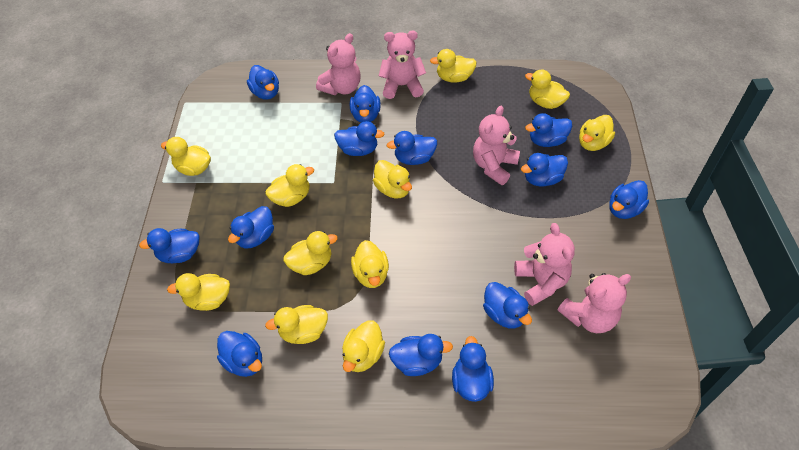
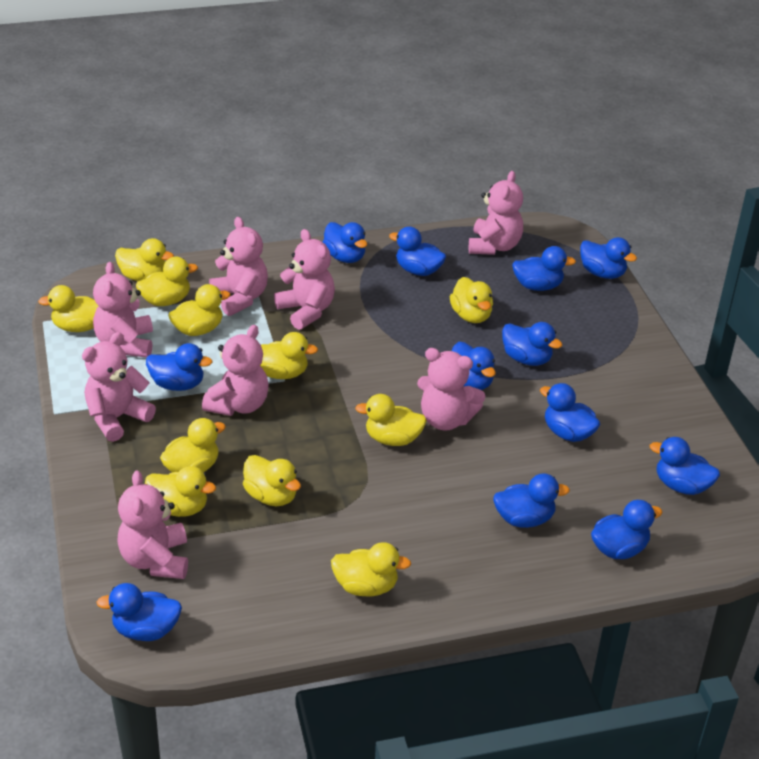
blue duck: [139,228,199,263] [217,331,262,377] [228,206,274,248] [247,65,279,100] [334,121,385,156] [350,85,381,123] [387,131,437,165] [389,334,453,376] [452,336,494,402] [483,282,532,328] [521,153,568,187] [525,113,572,147] [609,180,649,219] = 13 -> [96,583,182,641] [146,343,212,391] [323,222,367,263] [389,226,446,276] [452,342,496,390] [493,473,570,528] [502,322,563,366] [512,246,576,291] [540,383,600,442] [580,237,637,279] [591,500,663,559] [650,437,720,495] = 12
pink teddy bear: [316,33,361,95] [379,31,426,99] [473,106,520,185] [514,223,575,306] [558,273,631,333] = 5 -> [82,332,156,442] [93,262,153,358] [117,470,188,579] [202,325,269,416] [209,217,268,316] [274,229,335,330] [417,348,486,430] [469,171,523,255] = 8

